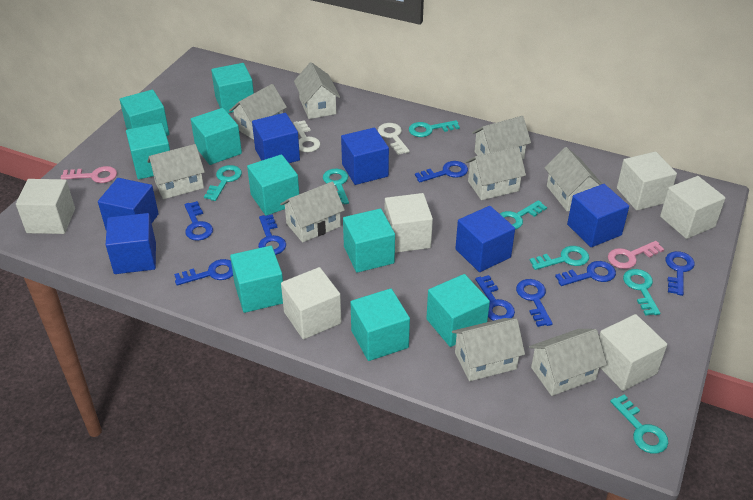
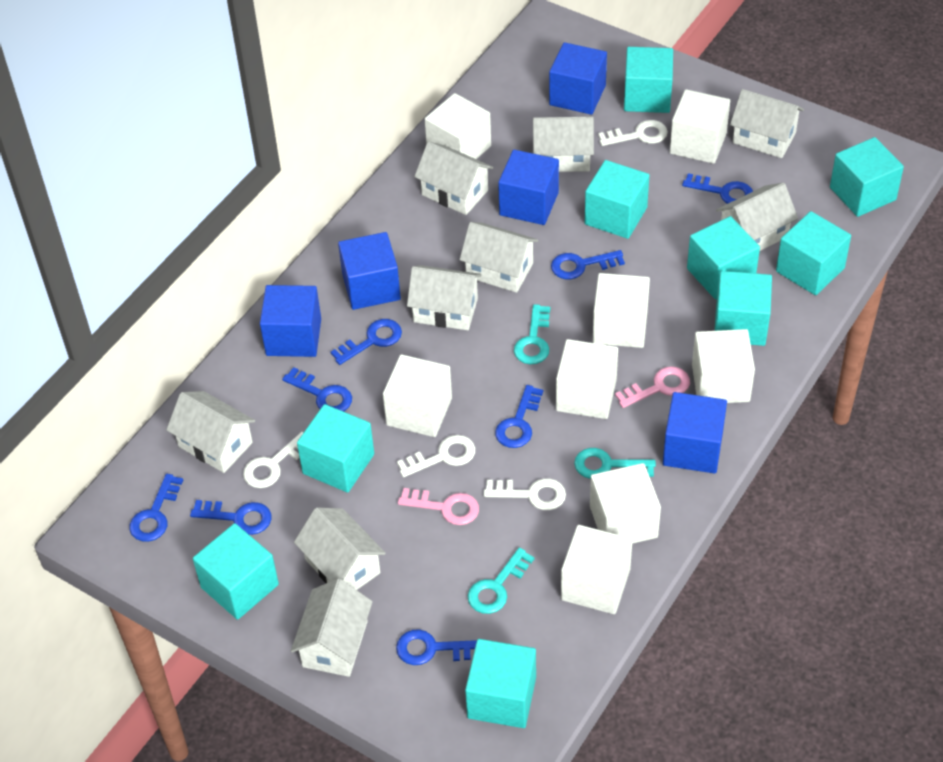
blue cube: [98,178,159,230] [106,213,156,274] [252,113,300,163] [341,128,389,185] [455,206,515,272] [567,184,629,247] = 6 -> [260,285,321,357] [338,232,401,310] [498,150,559,225] [549,42,607,115] [663,392,727,474] = 5
turquoise key: [204,165,242,201] [323,168,349,204] [409,120,460,137] [500,200,547,229] [529,246,589,270] [610,395,668,454] [623,269,660,316] = 7 -> [468,547,534,614] [514,304,550,364] [574,448,656,479] = 3
white cube: [16,179,75,234] [281,267,342,340] [385,193,433,253] [599,314,667,391] [617,151,677,211] [660,176,726,239] = 6 -> [383,354,452,437] [425,93,491,159] [556,339,618,419] [561,525,632,614] [590,463,661,544] [593,273,650,348] [670,89,730,164] [692,329,755,403] = 8
white key: [293,120,320,152] [378,123,410,155] = 2 -> [243,432,304,488] [397,435,475,477] [484,478,566,510] [598,120,668,146] = 4

